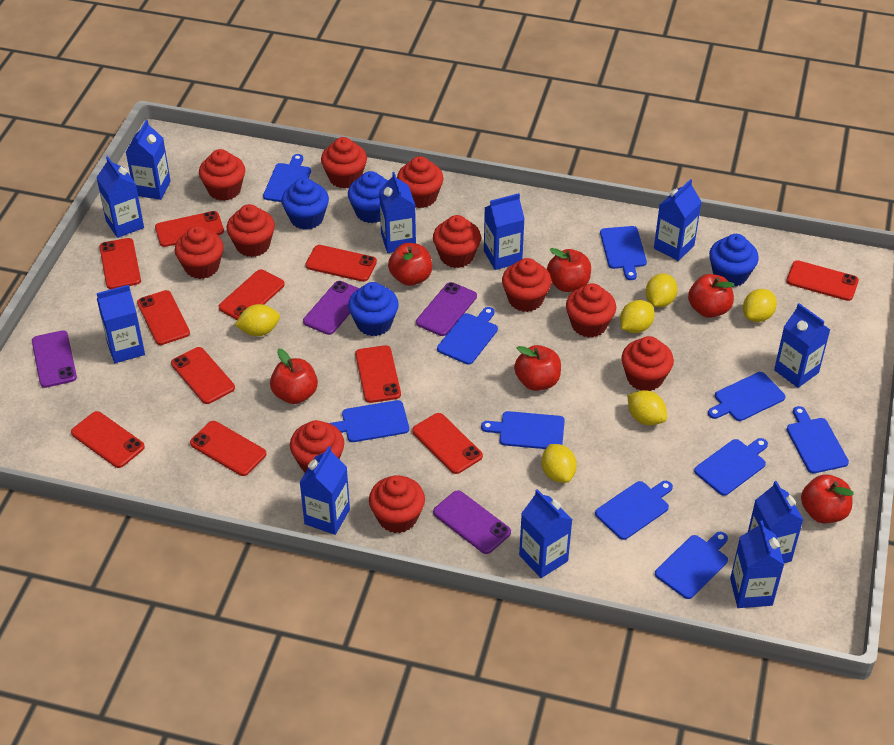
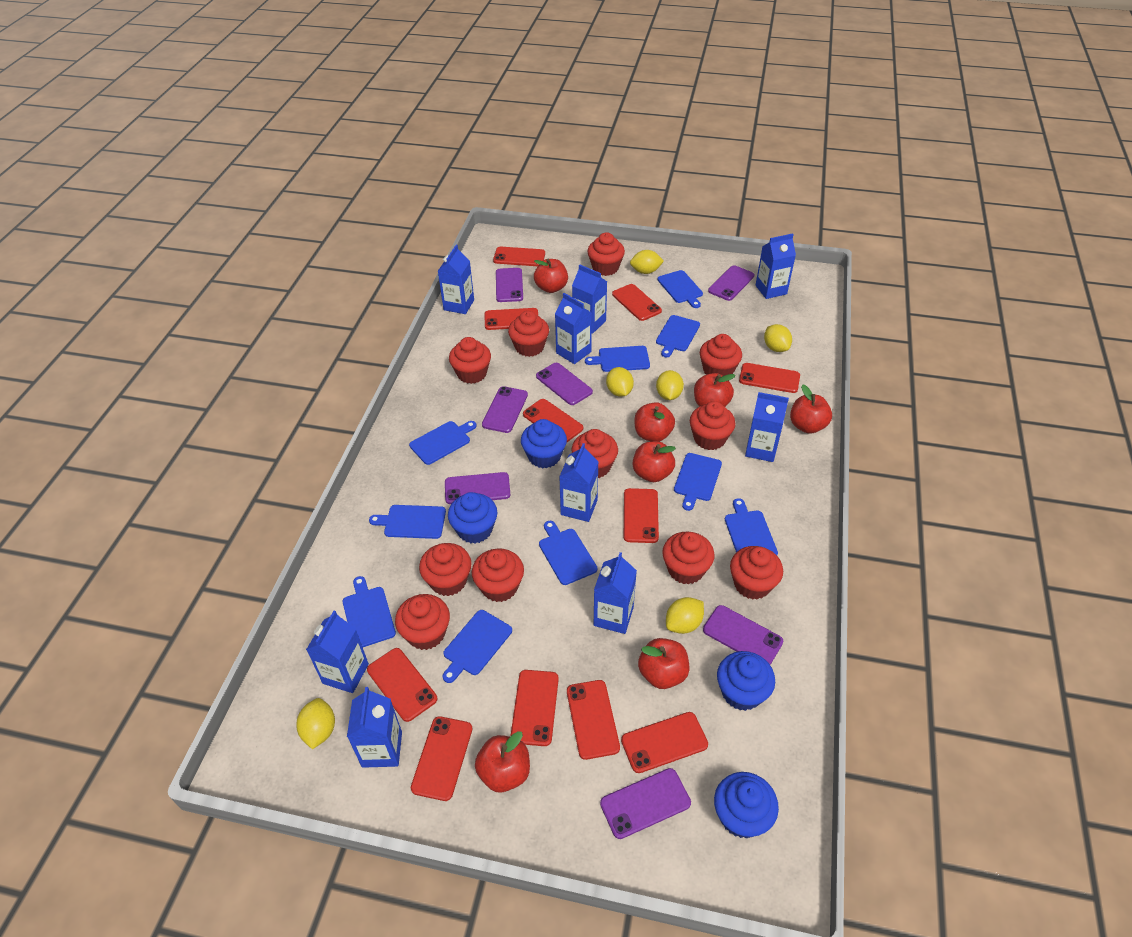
blue carton: [96,156,144,238] [97,285,145,363] [126,120,171,200] [299,446,350,535] [379,172,416,253] [484,193,525,270] [519,489,572,578] [654,179,702,261] [730,521,784,608] [748,481,803,563] [774,303,830,388] = 11 -> [306,611,369,693] [347,687,402,768] [438,245,474,314] [555,293,592,364] [559,443,599,522] [572,264,607,334] [594,552,637,634] [745,392,789,462] [755,233,796,299] = 9
purple phone: [32,330,77,388] [303,281,360,335] [416,282,477,336] [433,490,511,554] = 4 -> [445,472,510,504] [482,386,528,433] [496,268,523,302] [536,363,593,405] [600,768,691,839] [703,605,783,665] [708,265,754,301] = 7
red apple: [270,349,318,404] [388,243,432,286] [514,345,561,391] [547,248,591,292] [688,274,735,318] [801,474,854,523] = 6 -> [475,731,530,792] [534,258,568,293] [633,441,676,482] [635,402,675,442] [638,638,689,689] [694,373,736,407] [790,384,832,434] = 7

